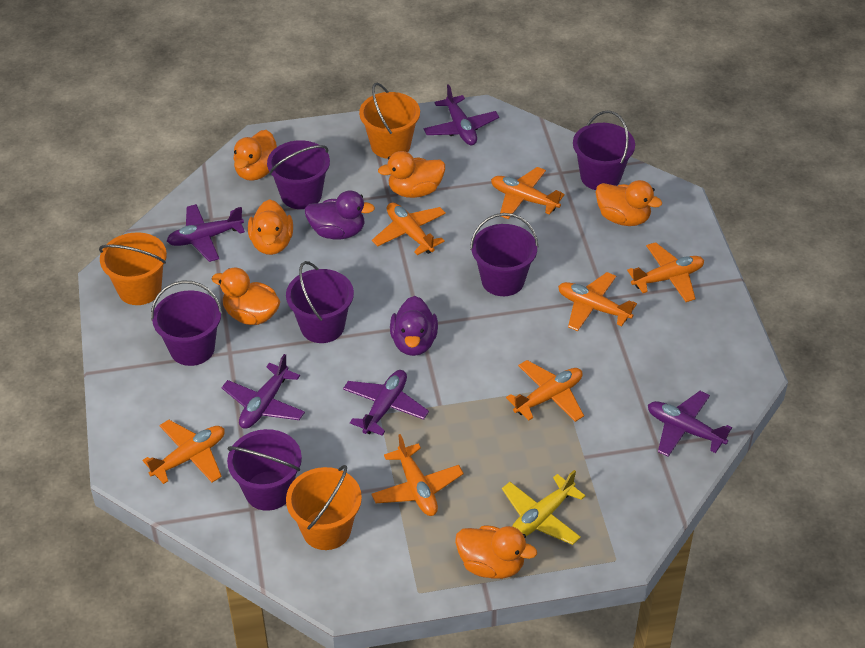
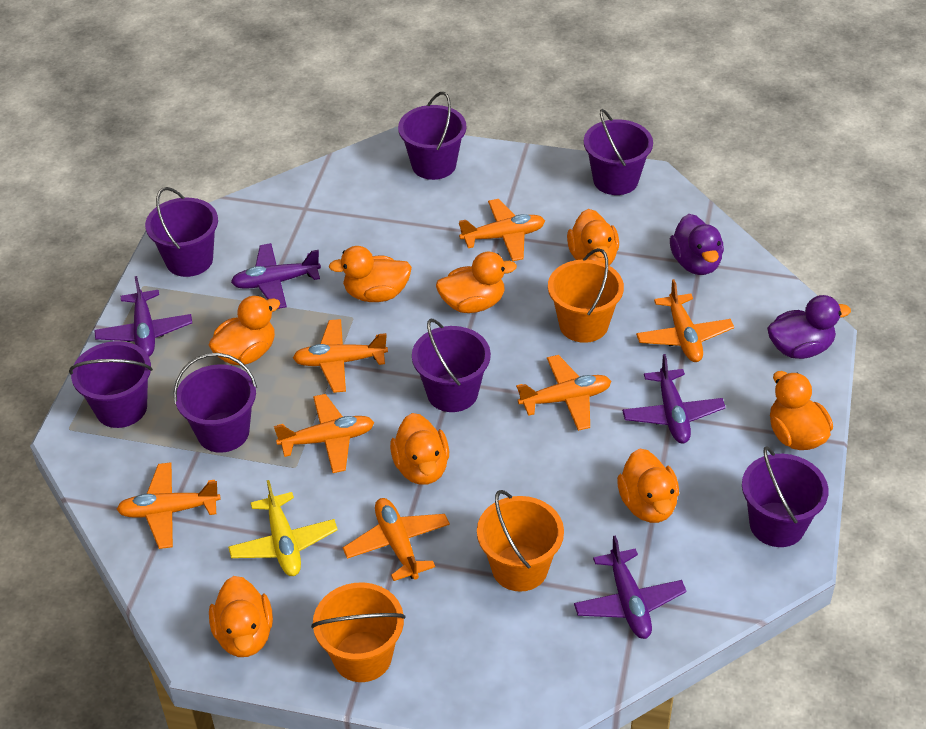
orange duck: [212,268,281,325] [233,130,277,181] [248,199,293,255] [378,151,445,198] [455,526,537,579] [595,180,662,226] = 6 -> [209,296,280,365] [209,576,273,657] [328,246,412,302] [390,413,449,485] [436,252,517,313] [567,209,619,265] [617,448,679,523] [770,371,833,450] = 8
purple bucket: [151,281,222,366] [227,429,302,511] [267,140,330,209] [286,261,354,343] [470,213,538,296] [573,110,635,190] = 6 -> [69,341,153,428] [145,187,218,277] [173,353,257,453] [398,92,466,180] [412,319,491,412] [584,109,653,195] [742,446,829,547] = 7
purple plane: [167,204,245,262] [222,354,305,429] [343,370,429,436] [424,84,499,145] [648,391,732,457] = 5 -> [94,276,192,357] [231,243,321,309] [574,535,686,639] [622,354,726,443] = 4

